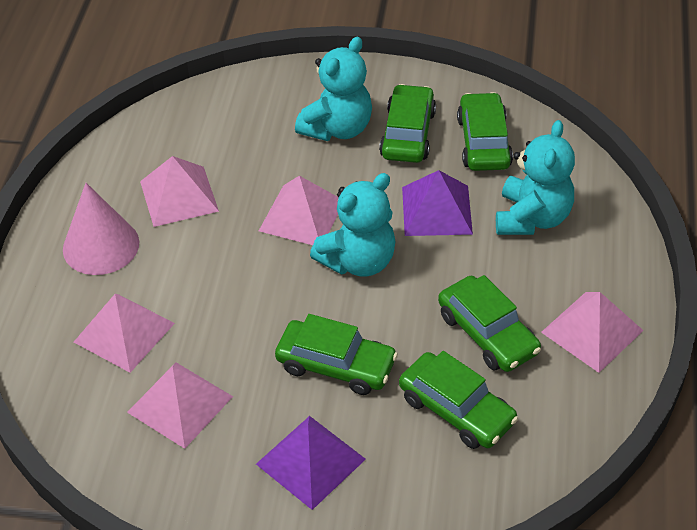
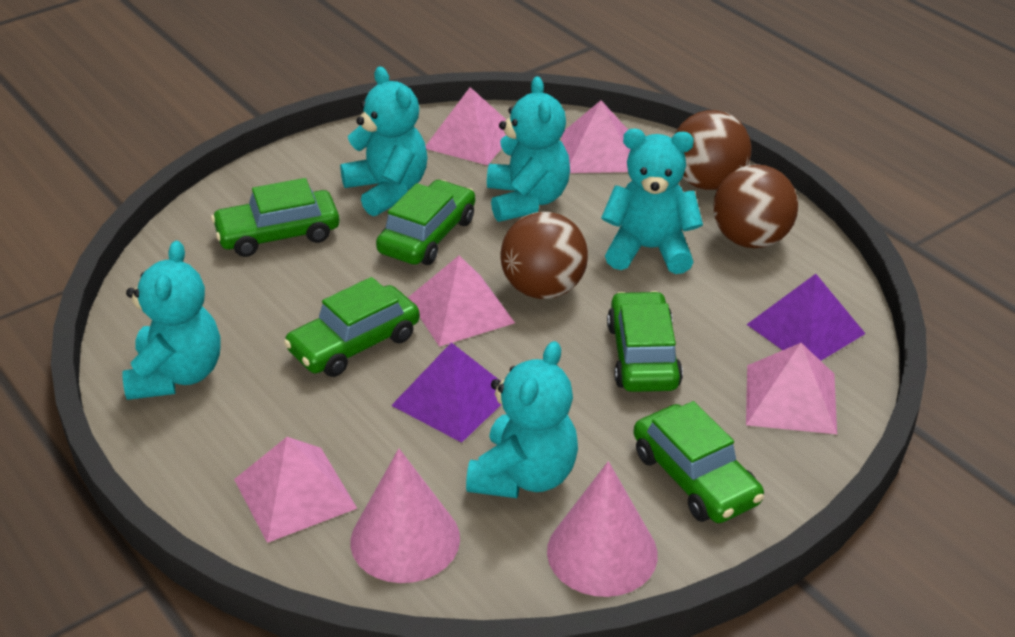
brown ball: none = 0 -> [500,212,588,299] [675,110,752,190] [713,164,798,248] = 3
pink cone: [63,183,139,275] = 1 -> [351,449,460,583] [547,461,658,597] = 2
turquoise teddy bear: [295,37,372,141] [310,173,396,277] [496,120,575,235] = 3 -> [122,241,221,400] [340,66,427,216] [466,341,578,498] [487,76,570,222] [601,129,703,274] = 5

